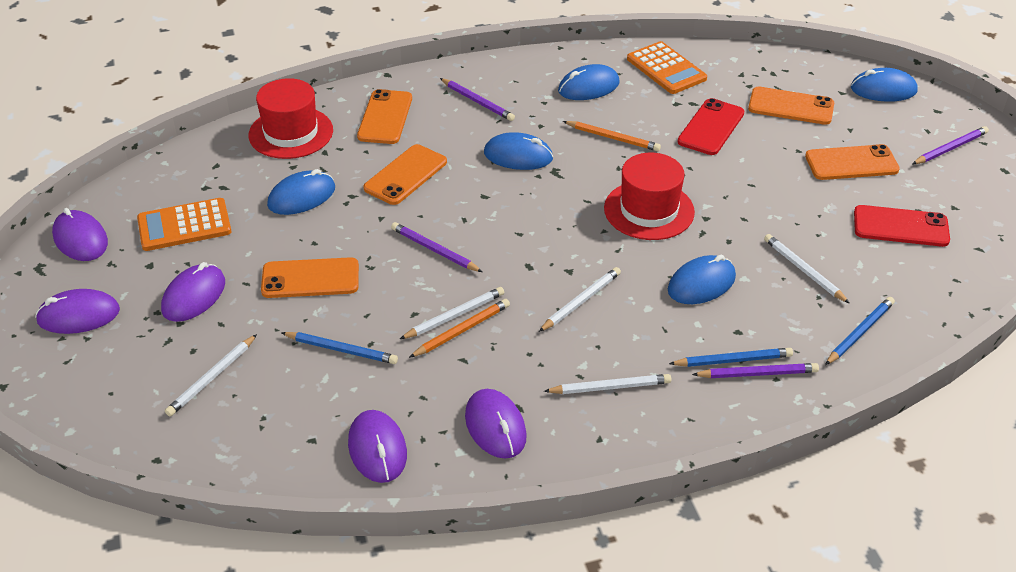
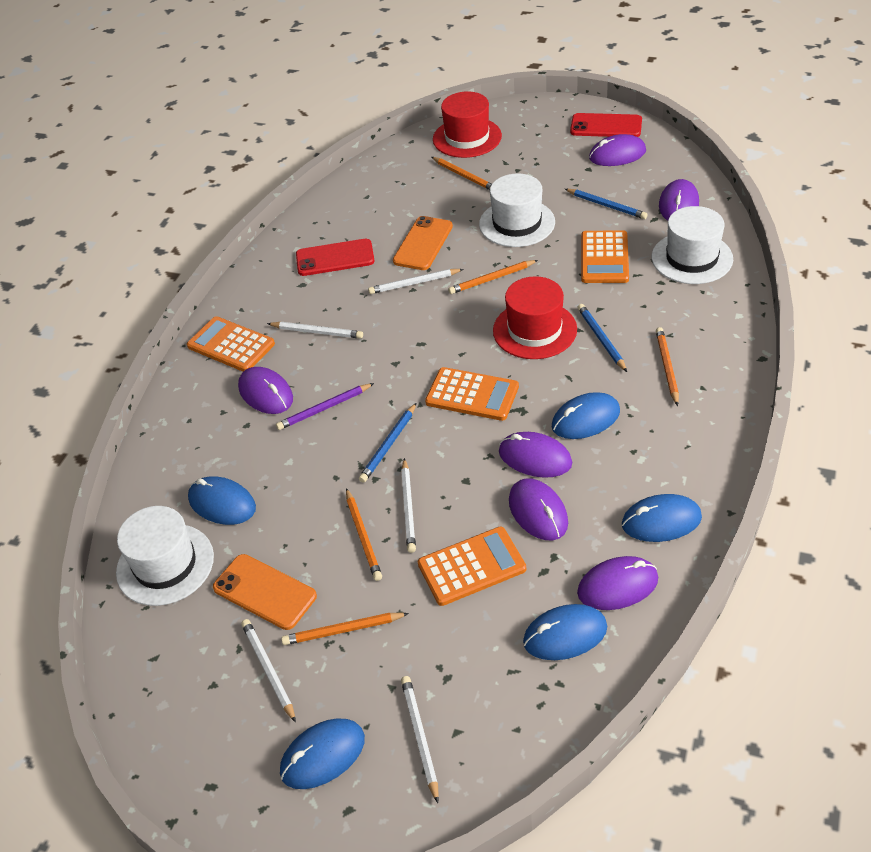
orange calculator: [137,198,232,251] [627,41,707,94] = 2 -> [187,316,275,372] [418,527,526,606] [425,367,519,421] [581,230,629,283] = 4
orange pencil: [409,299,510,358] [563,121,661,151] = 2 -> [281,613,409,645] [346,488,382,581] [432,157,492,190] [448,260,538,294] [656,327,679,406] = 5
orange phone: [261,257,359,298] [357,89,412,144] [363,144,447,205] [748,87,834,125] [805,144,900,180] = 5 -> [213,554,317,630] [393,216,453,270] = 2
purple mouse: [35,289,120,334] [52,208,108,261] [161,262,225,322] [348,410,407,483] [465,389,527,459] = 5 -> [238,367,293,414] [499,432,572,478] [509,478,568,541] [577,556,658,610] [589,134,646,166] [659,179,699,220] = 6
purple pencil: [391,222,482,272] [440,78,515,121] [692,363,819,378] [912,126,989,164] = 4 -> [276,383,374,430] = 1
white hat: none = 0 -> [116,506,214,606] [479,173,555,247] [652,206,733,284] = 3

